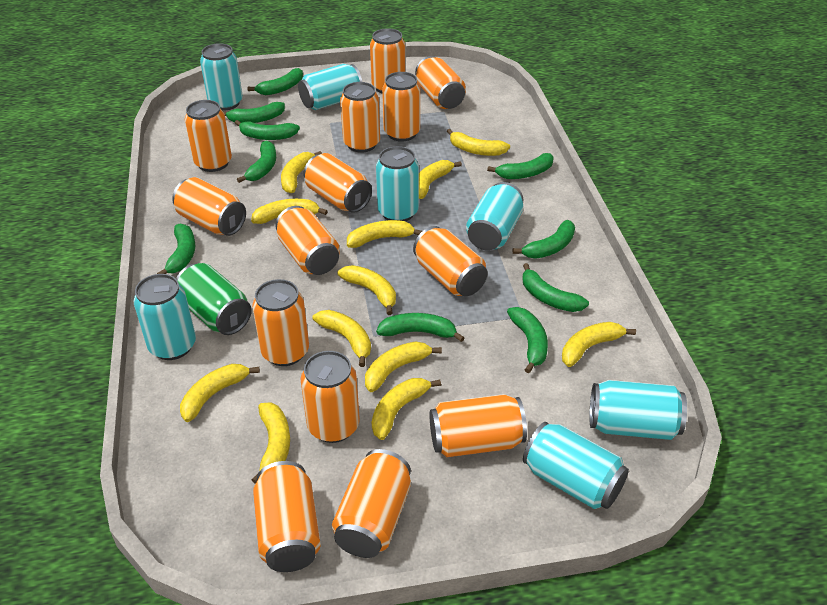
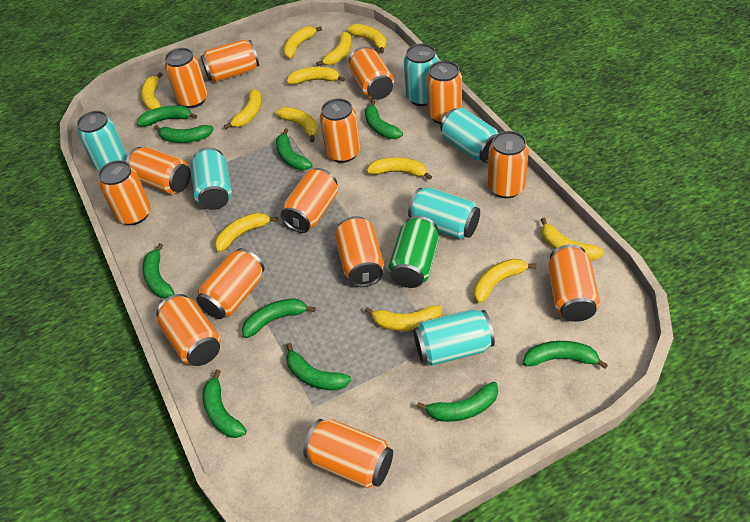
turquoise can: [134,274,196,360] [200,43,243,111] [298,64,362,110] [376,146,419,222] [466,182,524,251] [523,422,629,509] [589,380,687,440] = 7 -> [77,111,127,171] [191,147,232,210] [404,44,439,106] [408,187,480,239] [413,309,495,366] [440,108,498,163] = 6

